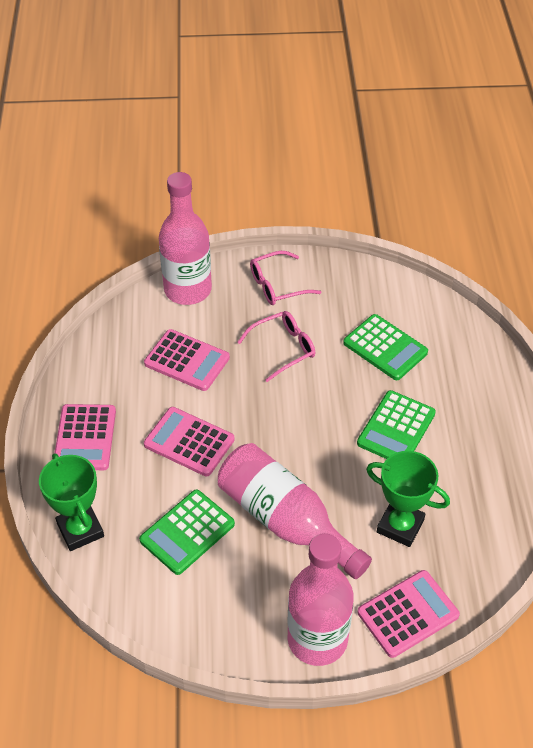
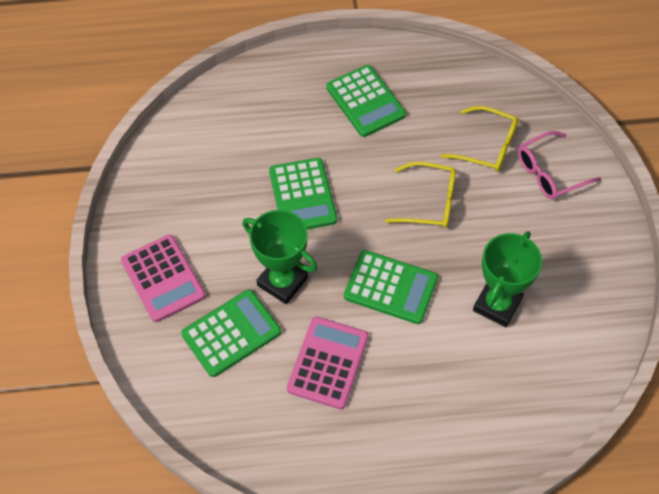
green calculator: [139,490,235,575] [343,314,428,380] [357,390,436,459] = 3 -> [181,289,281,377] [269,158,337,230] [327,65,406,137] [344,250,438,324] = 4
pink bottle: [159,172,212,305] [218,443,372,579] [288,533,354,666] = 3 -> none = 0
pink calculator: [55,404,116,470] [144,329,230,391] [144,407,234,476] [358,570,460,658] = 4 -> [121,235,206,322] [287,317,369,409] = 2
pink glasses: [237,311,315,382] [250,251,321,305] = 2 -> [518,131,601,200] = 1
yellow glasses: none = 0 -> [385,162,456,228] [441,106,518,172] = 2

